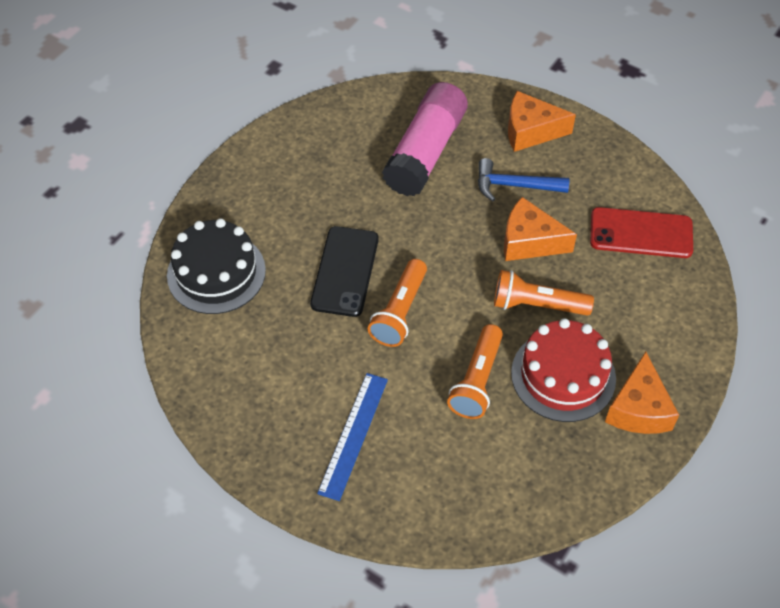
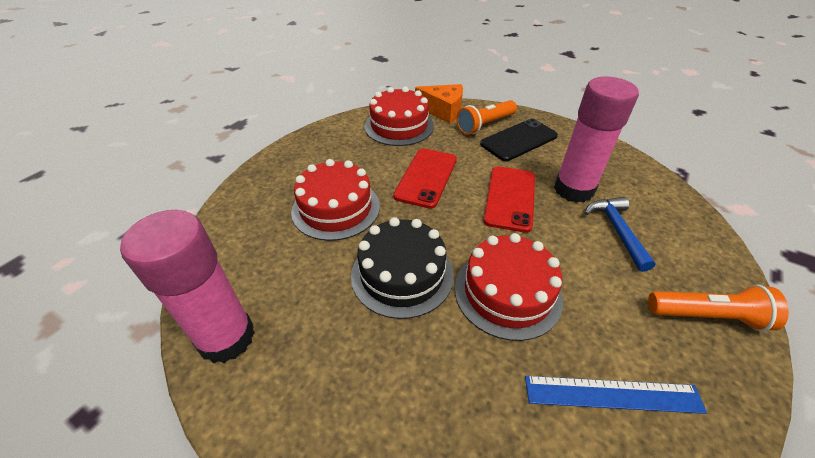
orange cheese: [504,197,577,261] [508,91,576,152] [605,352,679,434] = 3 -> [415,84,463,123] = 1
orange flashlight: [368,259,427,347] [447,324,503,419] [494,270,594,316] = 3 -> [456,100,517,135] [648,284,789,332] = 2
pink glue stick: [382,82,468,196] = 1 -> [120,210,255,363] [554,76,639,203] = 2
red cake: [511,318,616,422] = 1 -> [291,159,380,241] [364,87,434,146] [455,233,563,341] = 3
red phone: [590,207,693,258] = 1 -> [393,148,457,209] [483,166,535,233] = 2

